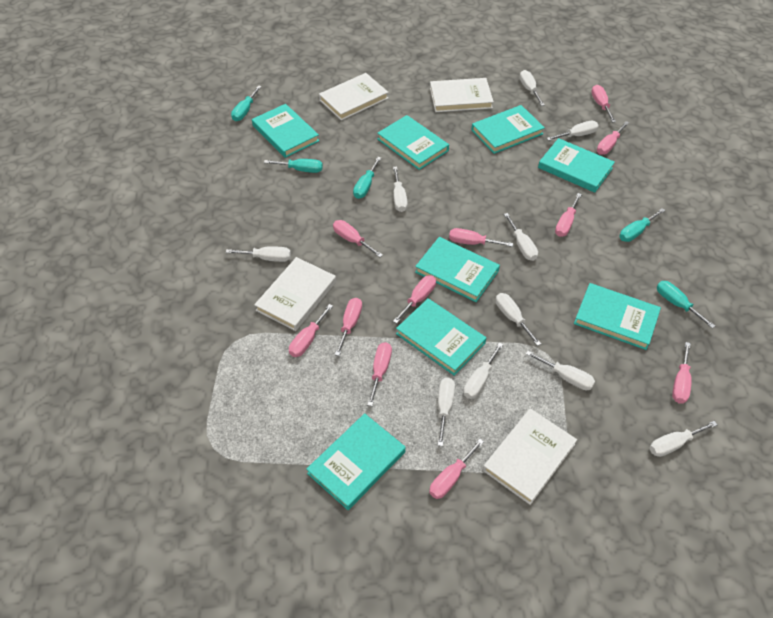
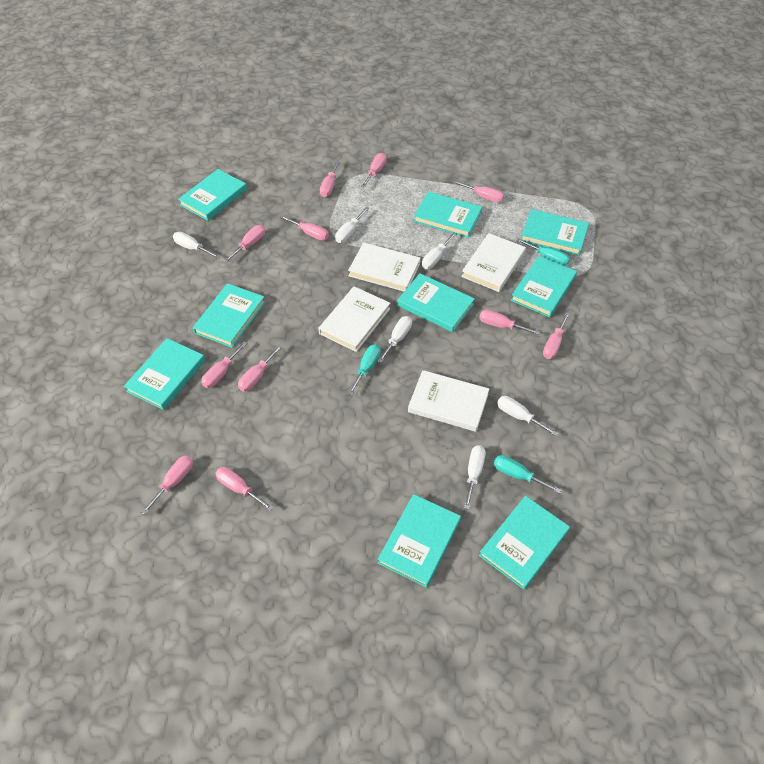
turquoise book: [252,104,319,158] [307,413,406,510] [377,115,449,170] [396,298,486,376] [415,237,500,302] [471,105,545,154] [538,138,615,193] [574,283,661,350] = 8 -> [124,338,205,410] [178,169,247,221] [193,283,265,348] [378,494,461,588] [397,273,475,332] [414,191,482,238] [479,496,570,589] [511,256,577,317] [521,209,589,256] = 9
turquoise screwdriver: [231,85,262,121] [264,159,323,173] [353,157,381,199] [620,208,665,242] [657,281,715,328] = 5 -> [348,344,381,395] [494,455,561,494] [516,238,570,266] = 3
white screwdriver: [226,246,291,262] [393,167,408,212] [438,377,455,446] [463,343,503,399] [496,293,541,346] [504,213,538,261] [520,70,545,106] [526,351,595,390] [547,121,599,141] [650,421,717,457] = 10 -> [173,232,220,258] [335,207,369,243] [378,316,412,363] [422,232,457,269] [464,445,486,509] [497,396,558,436] = 6

